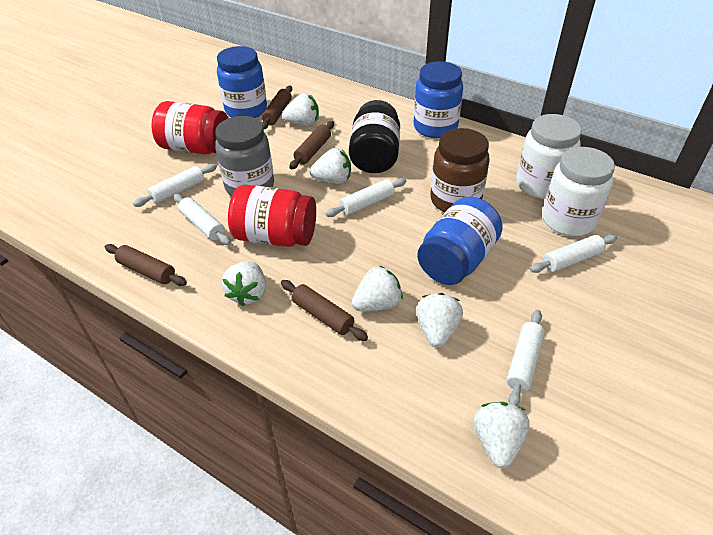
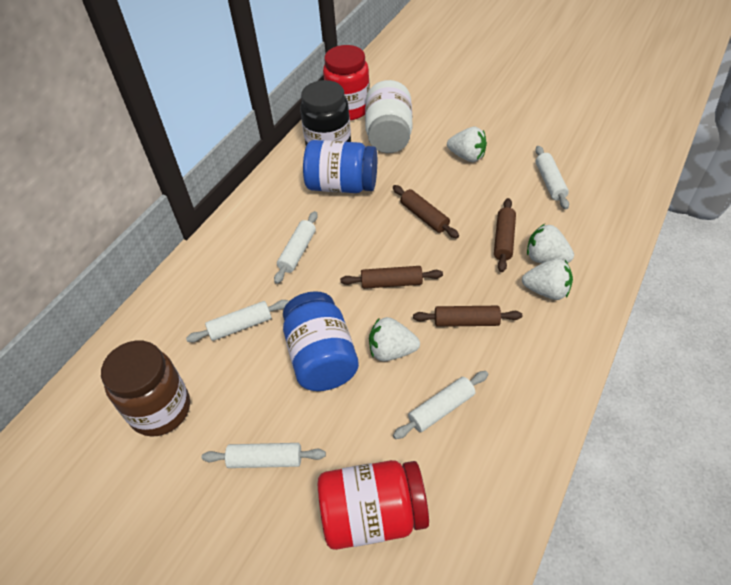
blue jar: [217,46,267,118] [414,61,463,138] [417,197,503,285] = 3 -> [283,291,359,391] [303,140,377,193] = 2
grey jar: [215,116,274,196] = 1 -> none = 0
white jar: [516,114,582,199] [542,147,615,236] = 2 -> [365,80,412,153] = 1
white strawberry: [222,261,266,306] [282,93,319,126] [309,148,351,184] [352,265,403,311] [416,293,463,348] [474,402,529,468] = 6 -> [369,317,420,361] [447,127,487,162] [522,258,573,300] [527,224,574,263] = 4

